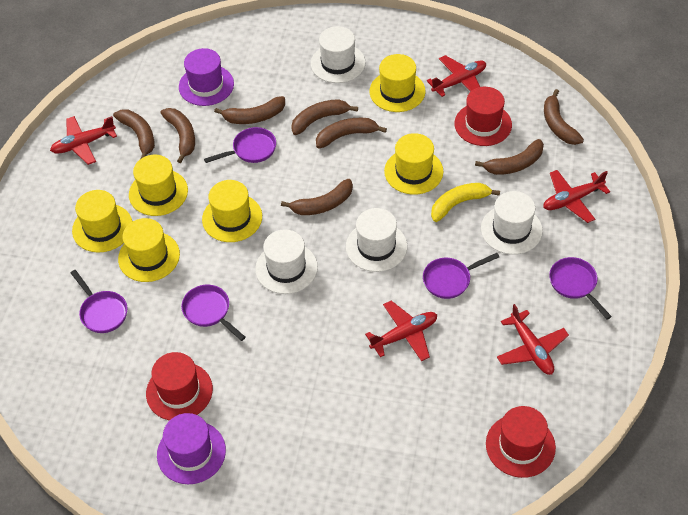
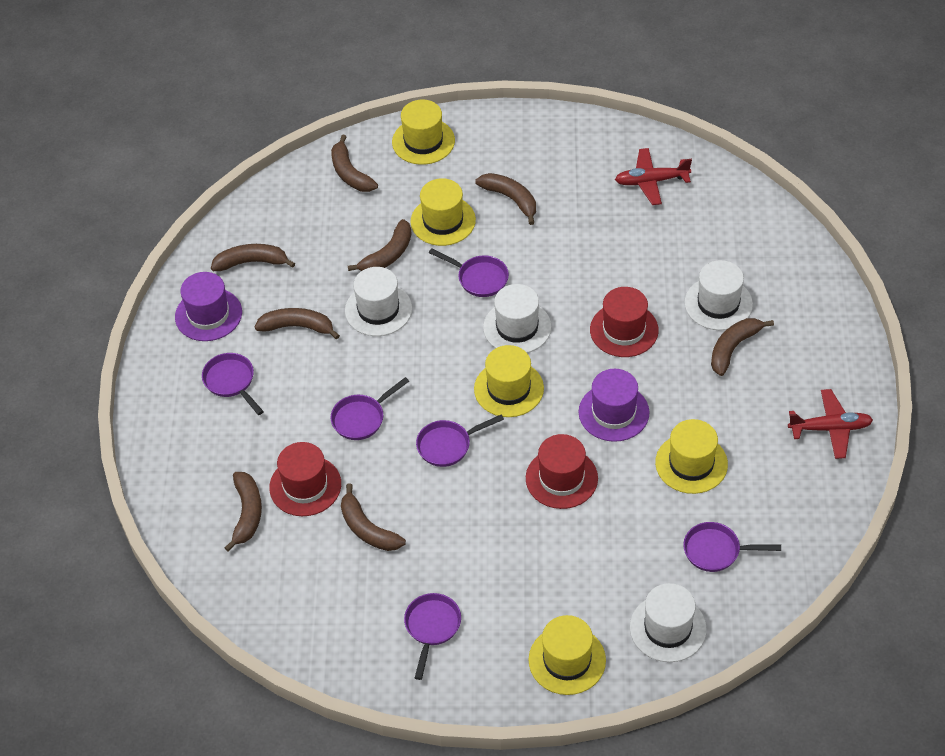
purple pan: [71,270,127,333] [181,285,246,341] [204,127,276,163] [423,253,499,299] [549,257,612,319] = 5 -> [202,353,264,415] [331,377,409,440] [404,593,461,680] [416,415,504,467] [429,248,509,297] [683,522,781,572] = 6
red plane: [50,116,117,165] [365,301,437,361] [427,55,486,97] [497,304,569,375] [543,170,610,223] = 5 -> [615,148,692,205] [788,389,873,459] = 2
yellow banana: [431,183,500,222] = 1 -> none = 0
yellow hat: [72,190,132,253] [118,218,180,282] [129,155,188,216] [202,180,262,242] [370,54,426,112] [384,133,443,195] = 6 -> [392,99,455,165] [410,178,476,246] [474,345,544,417] [528,615,606,695] [655,419,728,494] = 5

